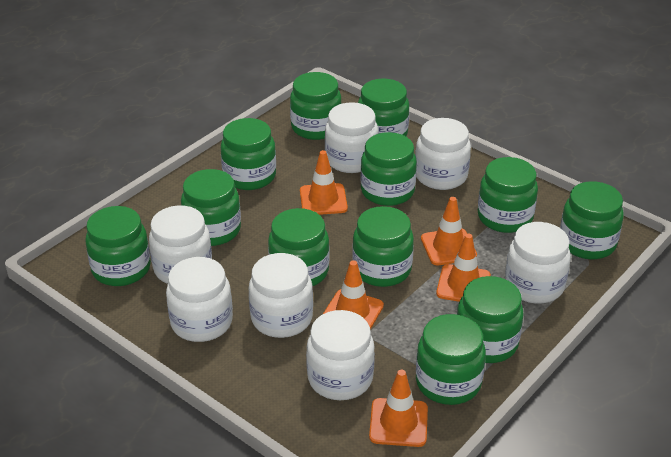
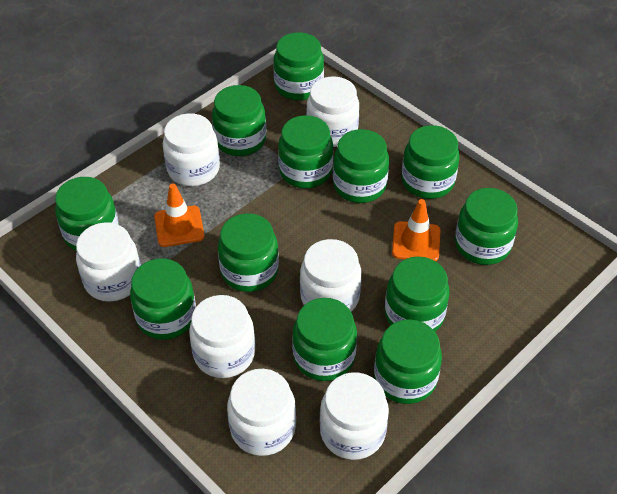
orange traffic cone: [300,150,348,215] [323,260,384,330] [369,370,428,447] [421,197,477,265] [436,233,491,302] = 5 -> [154,184,204,247] [392,199,440,261] = 2

